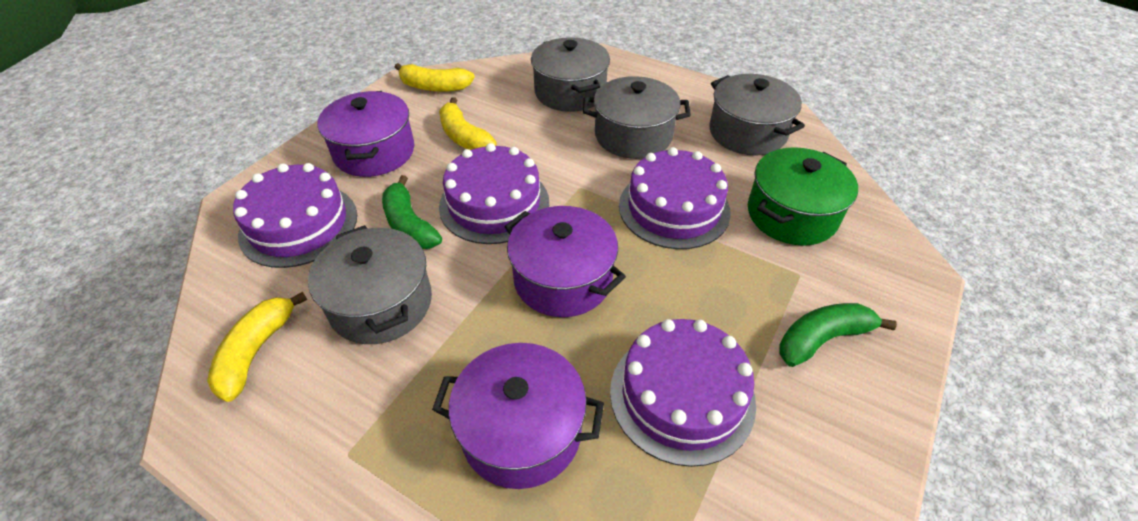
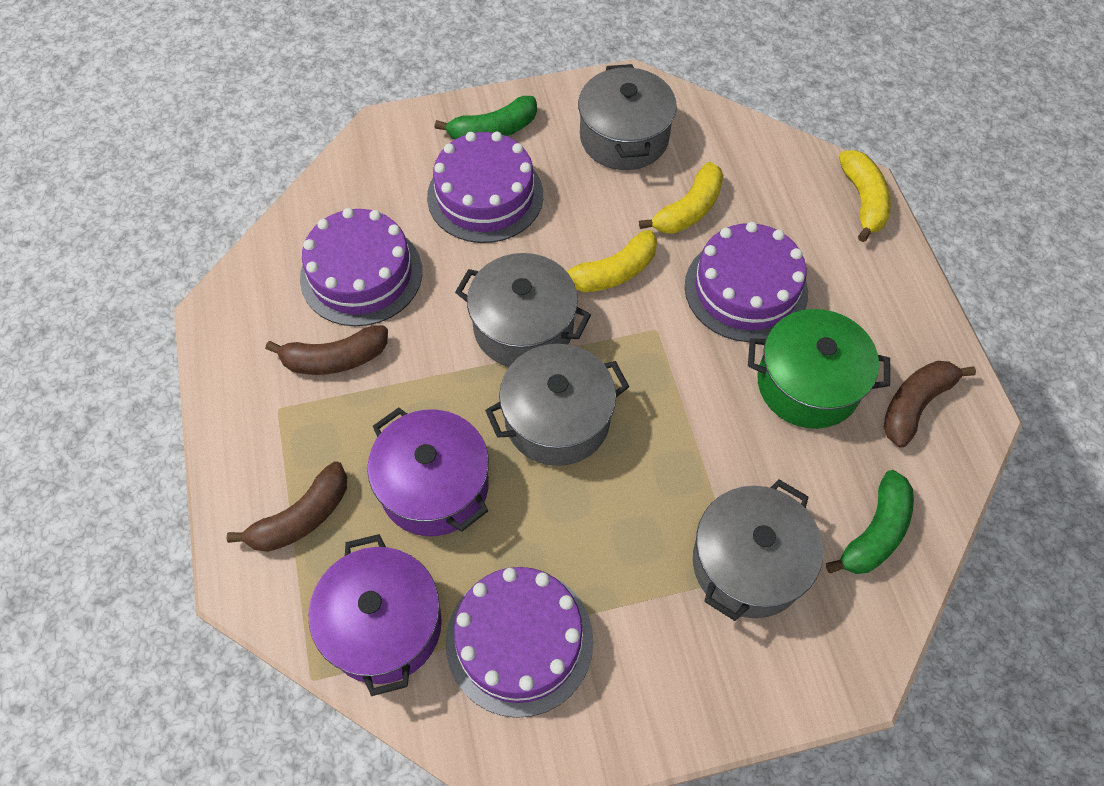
brown banana: none = 0 -> [226,461,347,552] [266,325,388,375] [883,361,976,448] = 3
purple pot: [317,91,414,177] [432,343,604,489] [505,206,626,317] = 3 -> [308,534,442,696] [367,407,489,536] = 2

